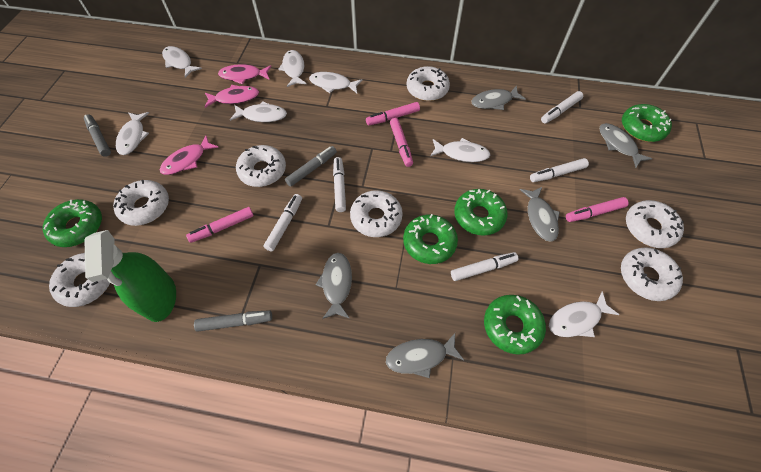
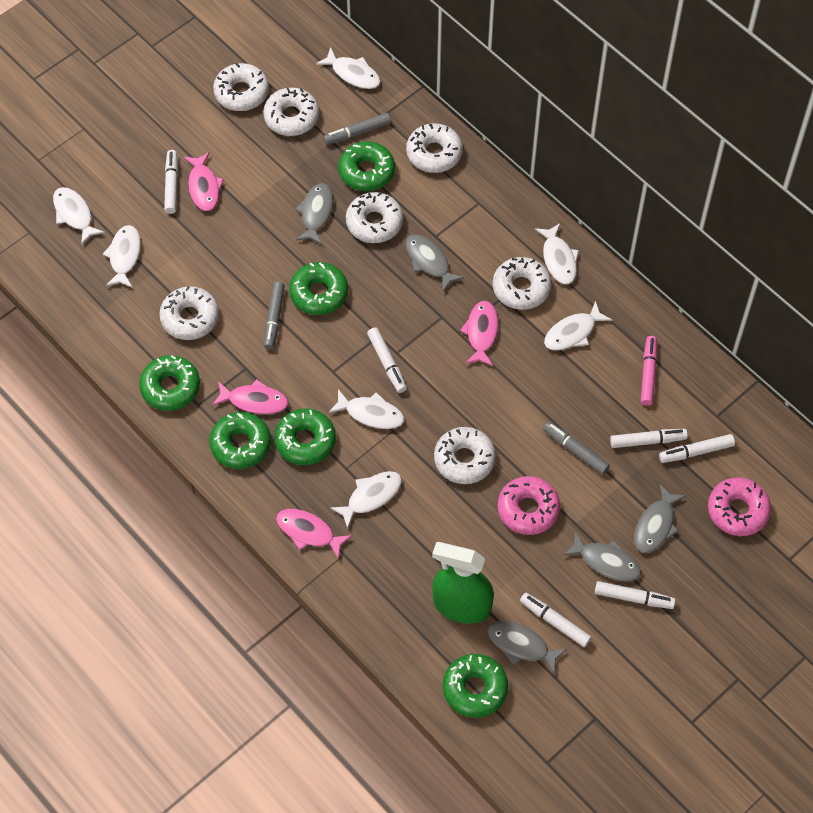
green donut: [43,199,102,247] [403,214,458,264] [454,189,508,236] [484,295,546,355] [622,104,672,142] = 5 -> [139,355,200,411] [209,412,271,469] [274,408,336,465] [289,262,348,315] [338,141,395,191] [443,654,508,718] = 6
pink donut: none = 0 -> [498,476,560,535] [708,477,771,536] = 2
pink fish: [160,135,219,175] [205,85,259,108] [218,64,271,84] = 3 -> [184,152,224,211] [212,379,289,414] [276,509,352,560] [460,301,498,366] = 4
pink marker: [186,207,254,243] [366,102,420,126] [390,118,413,167] [566,197,629,222] = 4 -> [641,336,657,406] = 1
white marker: [264,194,302,251] [333,157,346,212] [451,252,519,281] [530,158,589,182] [541,91,583,124] = 5 -> [164,150,178,214] [367,327,407,393] [520,593,592,647] [595,581,676,609] [610,429,688,448] [659,434,735,463] = 6

